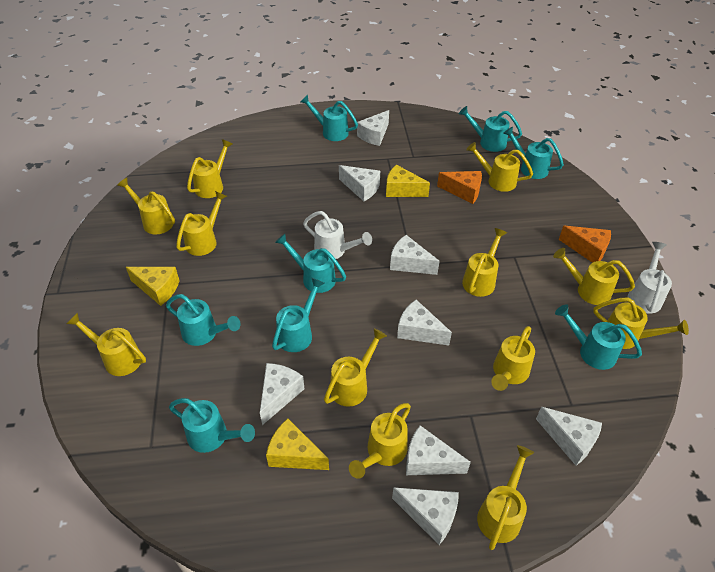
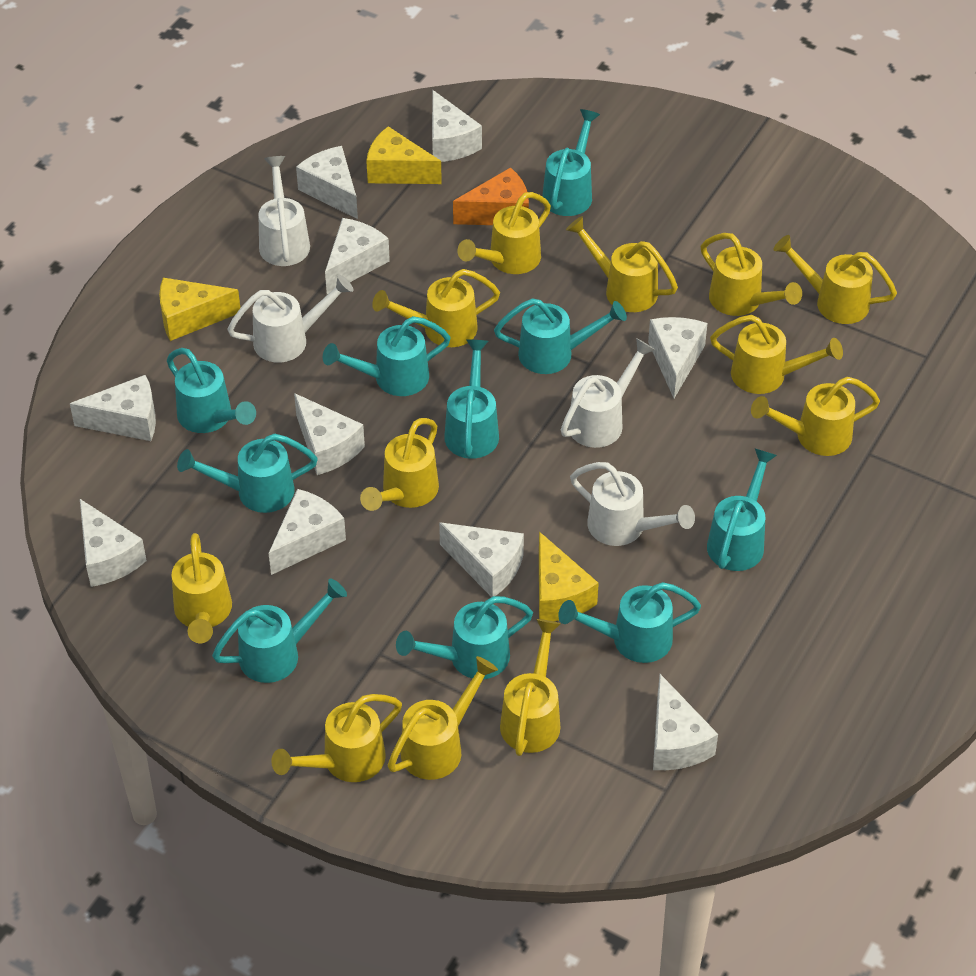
orange cheese: [437,171,482,204] [559,226,611,263] = 2 -> [453,167,529,225] = 1
turquoise watering can: [166,294,240,346] [169,398,255,453] [272,278,324,352] [275,234,346,293] [301,95,358,141] [459,106,522,152] [503,127,564,179] [555,304,642,370] = 8 -> [167,348,256,433] [177,434,318,513] [212,578,347,683] [323,316,451,396] [396,596,533,679] [444,340,499,459] [494,298,627,374] [542,109,600,216] [558,582,701,663] [707,448,777,571] = 10
white cheese: [260,363,304,425] [339,165,380,201] [357,110,389,146] [390,235,440,275] [392,487,459,545] [397,300,452,346] [406,425,471,475] [536,407,602,465] = 8 -> [70,375,156,441] [80,499,147,587] [269,489,346,575] [294,393,365,475] [296,146,358,219] [325,218,390,294] [432,90,482,162] [439,523,524,597] [648,317,708,398] [653,674,718,770] = 10
white watering can: [303,211,372,259] [628,242,672,313] = 2 -> [227,275,354,363] [259,156,310,266] [561,338,655,448] [570,462,695,546] = 4

